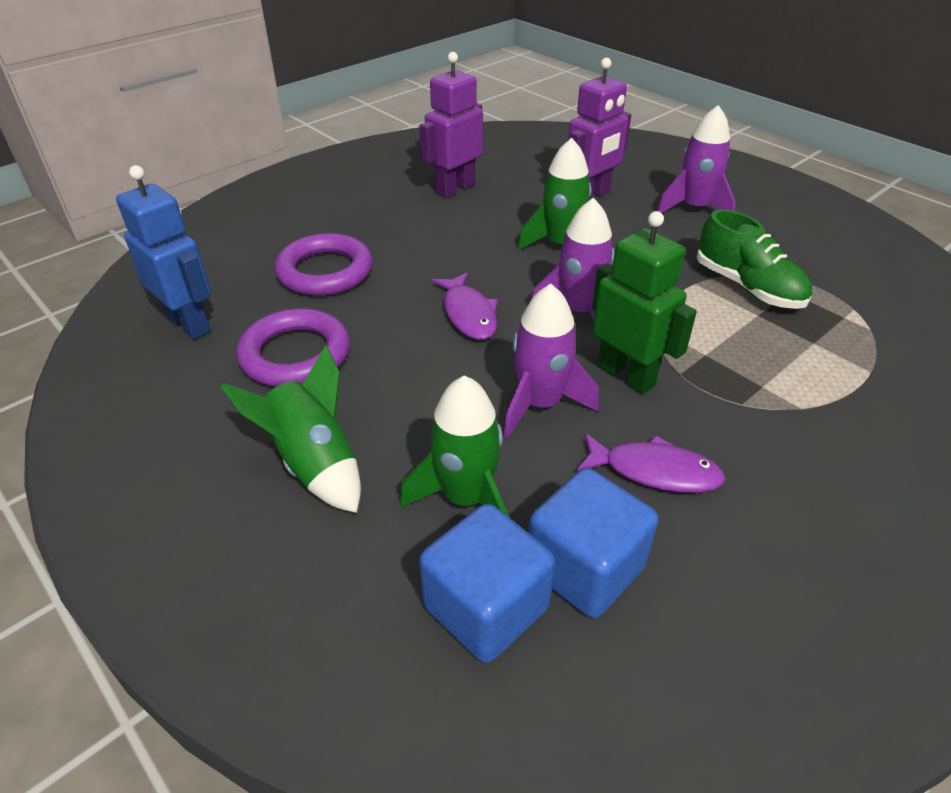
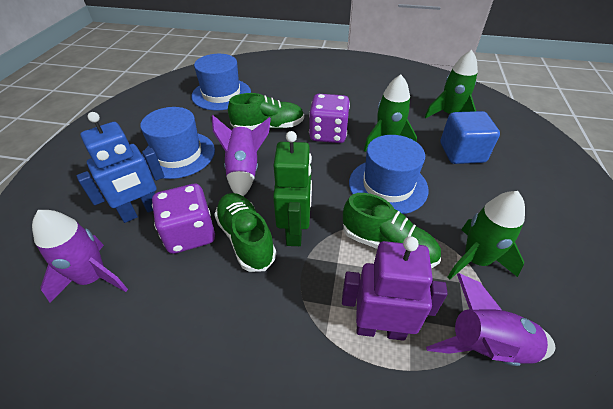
blue cube: [419,504,555,663] [528,468,658,618] = 2 -> [440,111,500,164] = 1
blue hat: none = 0 -> [140,107,215,179] [191,54,251,111] [349,135,429,214] = 3
green shoe: [697,210,812,309] = 1 -> [214,193,276,272] [228,93,304,130] [343,193,441,268] = 3
purple dice: none = 0 -> [152,184,215,254] [309,94,350,143] = 2
purple fish: [431,272,498,340] [577,433,726,493] = 2 -> none = 0
purple ring: [237,308,350,387] [275,233,373,296] = 2 -> none = 0
purple robot: [419,52,483,198] [568,58,631,200] = 2 -> [342,236,448,341] = 1

